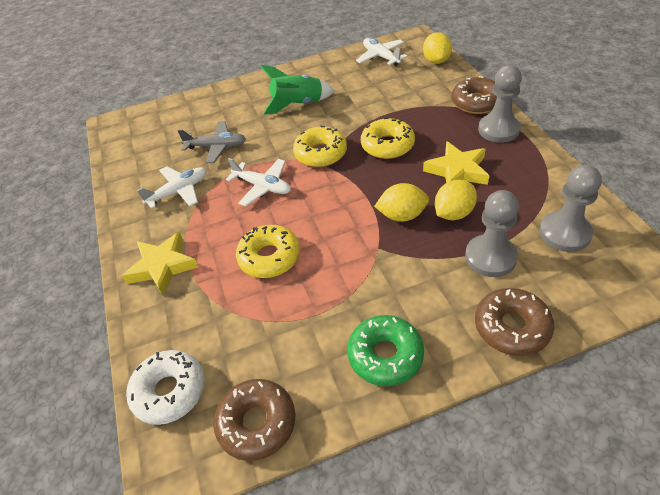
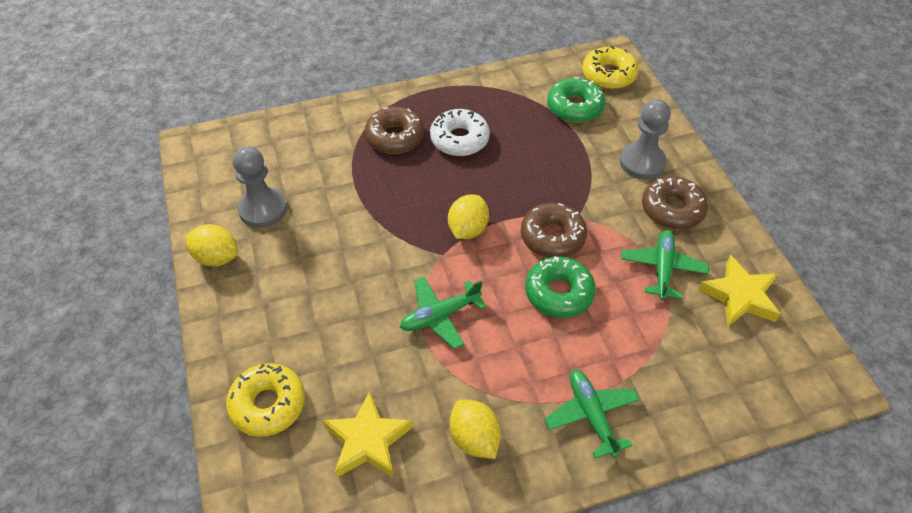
green donut: [347,315,424,386] = 1 -> [525,256,596,318] [547,77,605,123] = 2
green plane: none = 0 -> [400,277,487,349] [545,370,639,459] [621,230,709,300] = 3
green rocket: [261,65,335,115] = 1 -> none = 0
grey pawn: [465,190,519,277] [478,65,522,143] [539,165,602,252] = 3 -> [233,146,287,228] [620,99,671,180] = 2
grey plane: [177,121,246,163] = 1 -> none = 0
white plane: [137,166,207,209] [226,158,291,206] [356,38,407,66] = 3 -> none = 0
yellow donut: [236,225,300,278] [293,126,347,167] [361,118,415,159] = 3 -> [226,363,305,437] [582,46,639,89] = 2

